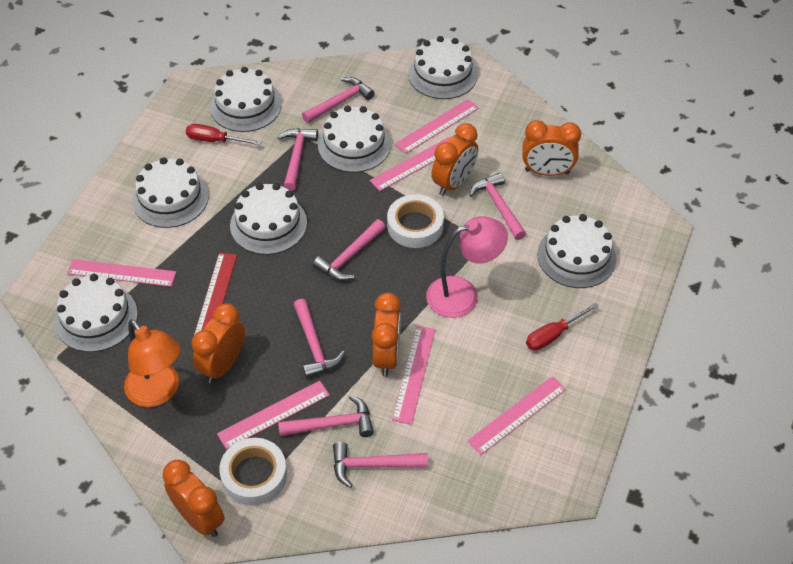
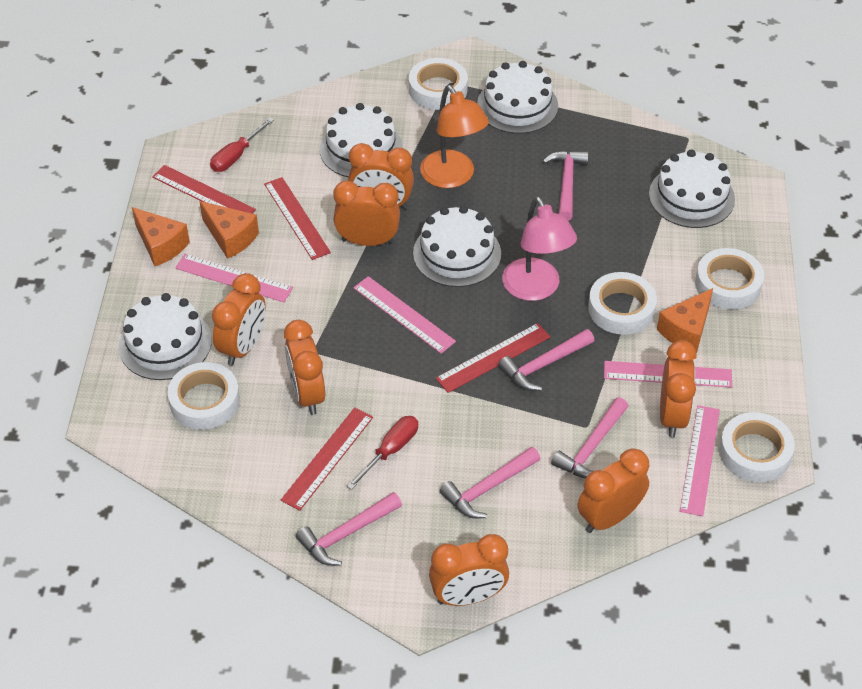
orange cheese: none = 0 -> [132,207,190,266] [199,201,259,259] [657,288,713,353] = 3
orange clock: [163,459,225,537] [191,303,245,383] [372,292,401,376] [431,123,478,196] [522,120,581,176] = 5 -> [212,273,266,365] [284,320,325,415] [333,181,400,246] [348,143,414,209] [429,534,509,606] [578,448,649,533] [660,340,697,437] = 7
pink hammer: [278,128,318,191] [278,395,374,437] [293,299,345,378] [302,77,375,123] [313,219,386,281] [333,442,428,488] [469,172,526,240] = 7 -> [296,492,402,566] [440,447,540,518] [498,329,595,391] [543,151,588,221] [551,397,629,479] = 5
pink ruler: [67,259,176,287] [217,381,330,449] [370,137,450,191] [392,326,435,425] [395,99,479,154] [467,376,566,455] = 6 -> [175,254,293,302] [353,276,456,354] [604,361,732,388] [680,405,720,516] = 4
red ruler: [193,253,237,337] = 1 -> [152,165,256,213] [264,177,331,260] [281,408,373,511] [436,323,551,393] = 4
white cake: [55,274,138,352] [132,157,209,228] [210,67,281,132] [230,183,307,255] [318,106,391,172] [408,36,478,99] [537,214,616,288] = 7 -> [119,293,212,380] [320,103,403,177] [413,206,501,287] [477,61,558,134] [649,150,735,228] = 5
white tape: [219,438,287,505] [387,194,444,248] = 2 -> [168,362,240,429] [409,58,468,110] [588,272,657,335] [695,248,764,309] [719,412,795,482] = 5

